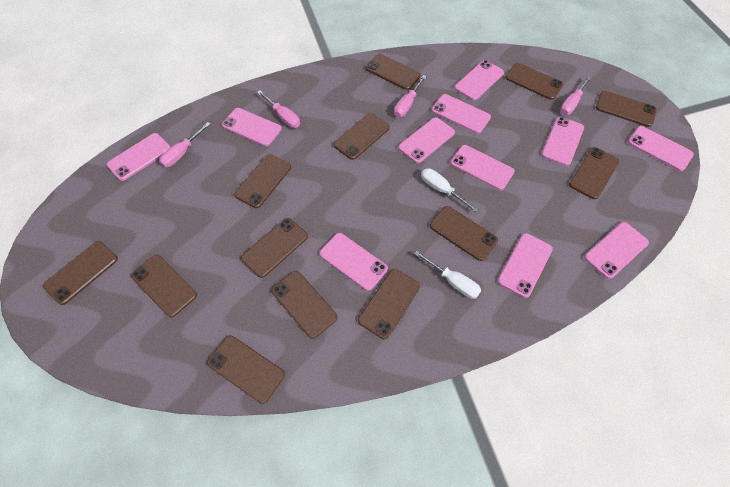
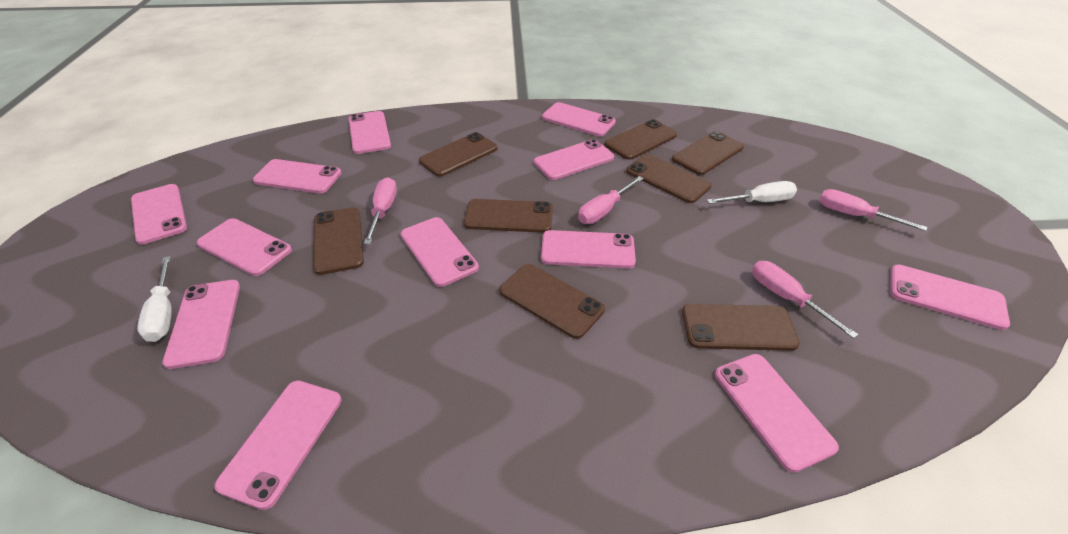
brown phone: [43,241,118,305] [131,255,197,318] [207,335,285,404] [234,154,291,208] [241,218,308,278] [271,271,338,339] [334,113,390,160] [358,269,420,339] [366,54,421,90] [430,206,498,261] [505,63,563,100] [569,147,619,199] [596,91,657,127] = 13 -> [313,207,364,275] [419,132,498,177] [464,199,553,233] [499,264,605,339] [605,119,677,160] [626,154,712,203] [672,131,744,175] [682,304,800,351] = 8
pink phone: [107,133,170,181] [222,108,282,146] [319,233,388,291] [398,117,455,163] [431,94,491,134] [450,145,515,190] [454,60,504,101] [498,233,553,298] [541,117,584,166] [584,222,649,279] [628,126,694,171] = 11 -> [131,184,187,245] [162,280,240,369] [197,218,292,276] [214,381,342,510] [253,159,341,193] [349,111,391,154] [400,217,479,287] [534,139,614,180] [541,230,636,268] [542,102,616,136] [715,354,839,473] [890,265,1010,330] = 12

